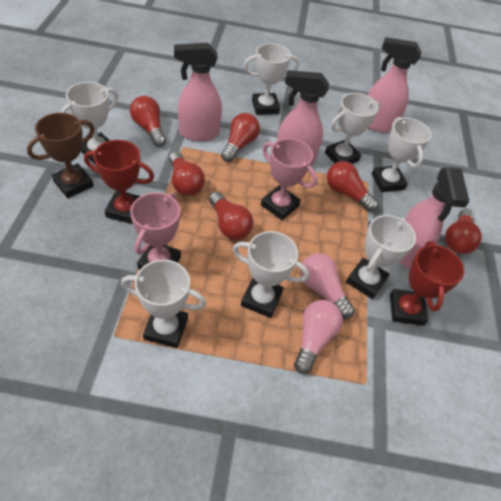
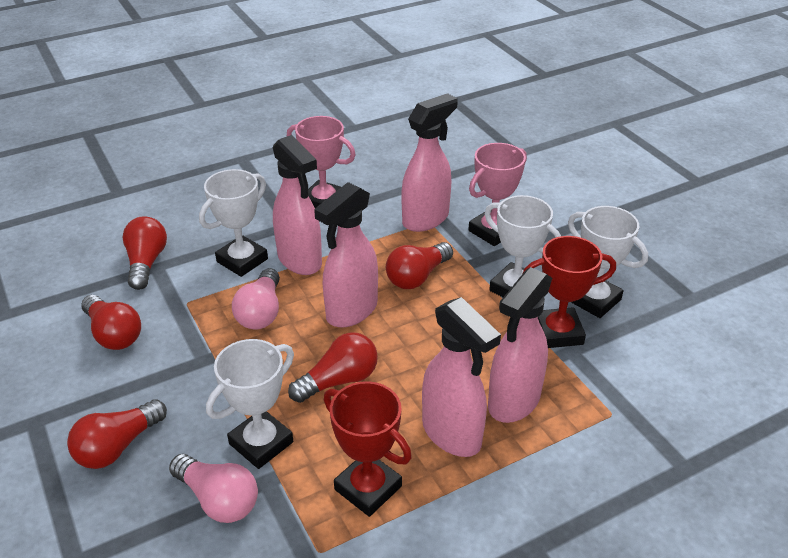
brown trophy: [27,113,95,198] = 1 -> none = 0
pink spray bottle: [174,43,222,141] [277,70,329,166] [368,37,422,133] [399,168,469,269] = 4 -> [273,135,322,275] [314,182,378,328] [402,93,458,232] [422,297,501,457] [488,267,552,423] = 5
red light bulb: [130,96,166,147] [169,152,205,196] [209,192,253,240] [221,113,260,162] [327,161,378,212] [445,209,482,254] = 6 -> [67,399,167,469] [81,295,141,350] [123,216,167,290] [288,332,378,403] [386,242,453,289] = 5
white trophy: [60,82,118,164] [121,260,206,348] [233,231,309,318] [244,43,299,115] [325,93,380,164] [346,215,416,299] [372,117,432,192] = 7 -> [199,169,268,277] [206,339,294,469] [485,195,561,297] [568,206,648,318] = 4

